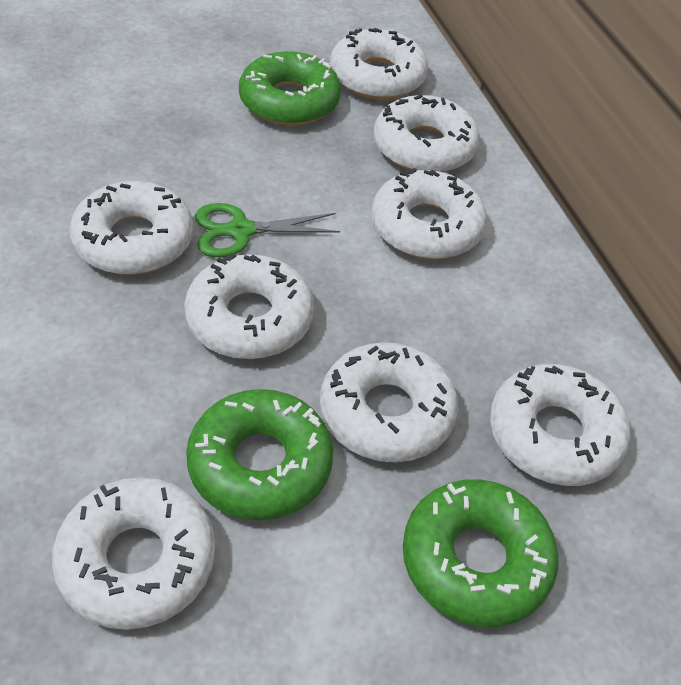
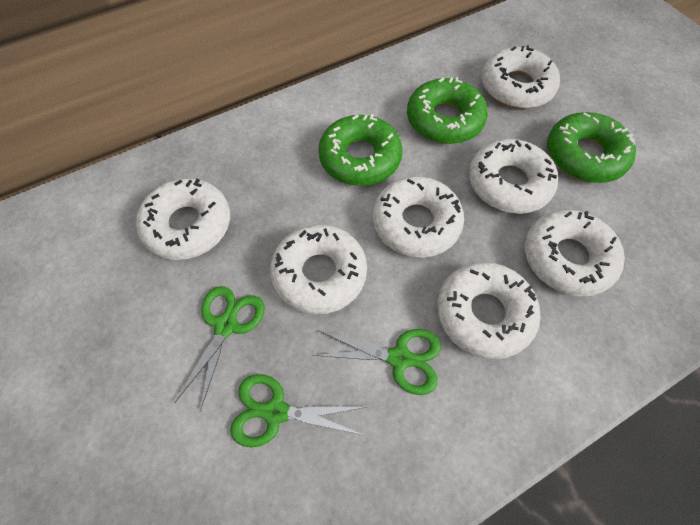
green scissors: [195,203,340,258] = 1 -> [174,286,264,411] [230,374,366,448] [312,329,441,395] = 3
white donut: [52,477,215,630] [70,181,193,275] [184,253,314,359] [320,342,458,462] [330,28,428,99] [371,168,487,259] [374,95,480,173] [490,364,631,486] = 8 -> [136,178,230,260] [270,224,367,315] [373,176,464,258] [437,262,541,359] [469,139,558,214] [481,45,560,109] [525,209,625,297] = 7

